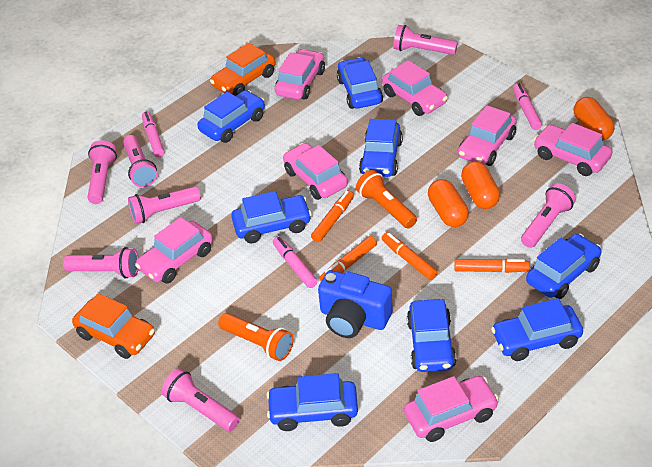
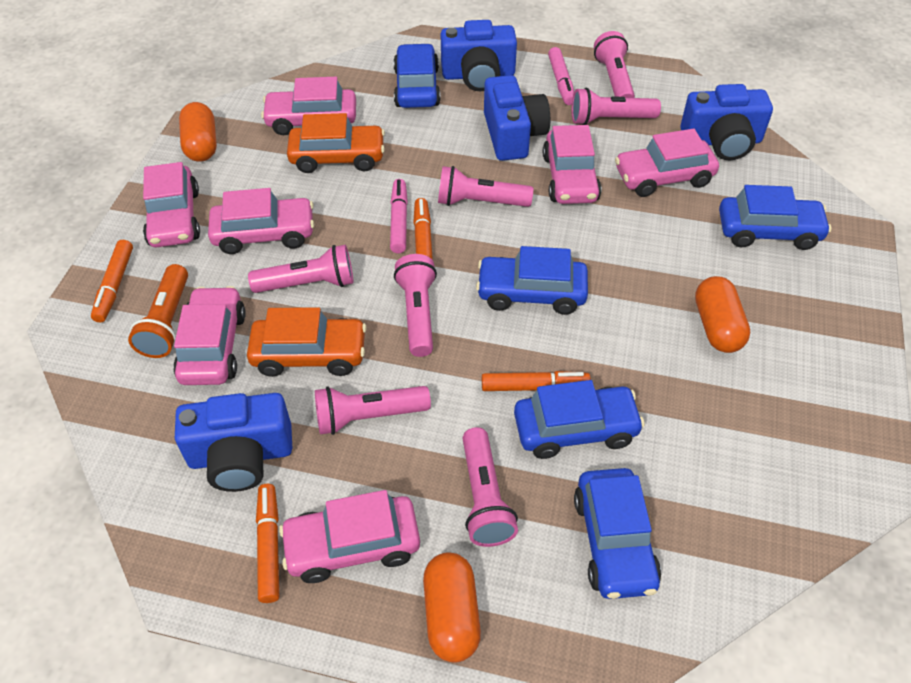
blue camera: [318,270,393,338] = 1 -> [175,393,292,492] [441,20,517,91] [484,75,550,161] [680,84,773,160] = 4
blue car: [197,90,265,143] [231,191,312,243] [266,373,358,431] [337,57,383,109] [359,119,403,177] [407,299,456,372] [491,298,583,361] [526,234,602,299] = 8 -> [393,43,441,108] [476,246,588,315] [514,380,645,459] [574,468,661,599] [719,185,832,250] = 5
orange flashlight: [218,313,294,361] [356,170,417,228] = 2 -> [128,264,188,358] = 1
pink marker: [142,111,165,157] [273,236,317,288] [513,83,542,130] = 3 -> [390,179,408,254] [548,47,574,105] = 2

